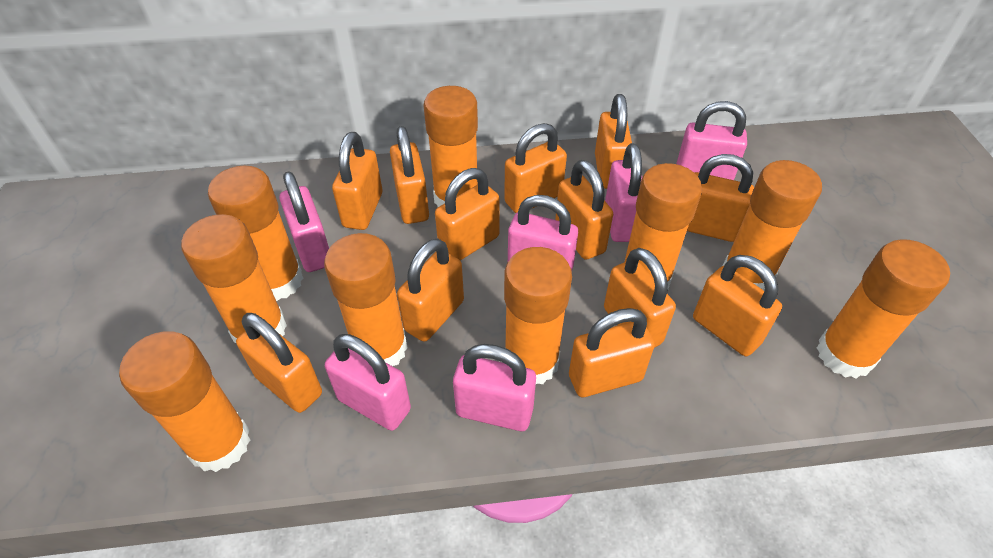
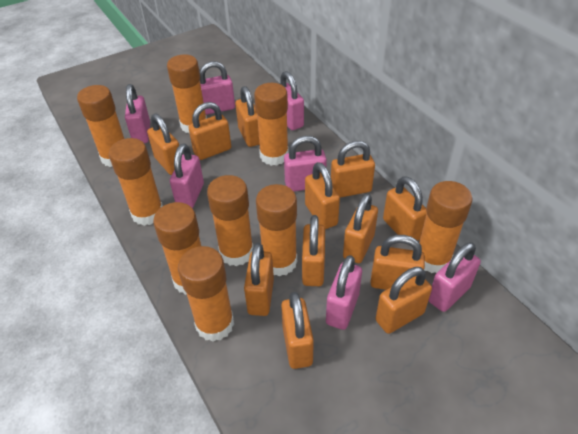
pink padlock: [280,171,329,272] [325,334,411,431] [453,344,536,431] [508,195,578,270] [605,143,642,242] [677,101,747,180] = 6 -> [125,84,150,143] [170,144,204,208] [199,61,235,115] [280,71,304,130] [284,136,327,191] [326,255,362,330] [428,242,481,312] = 7

